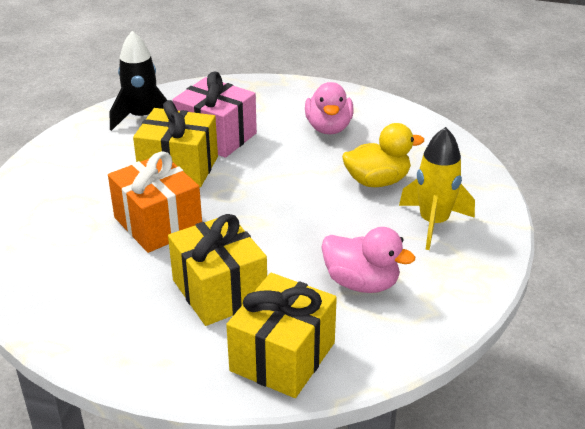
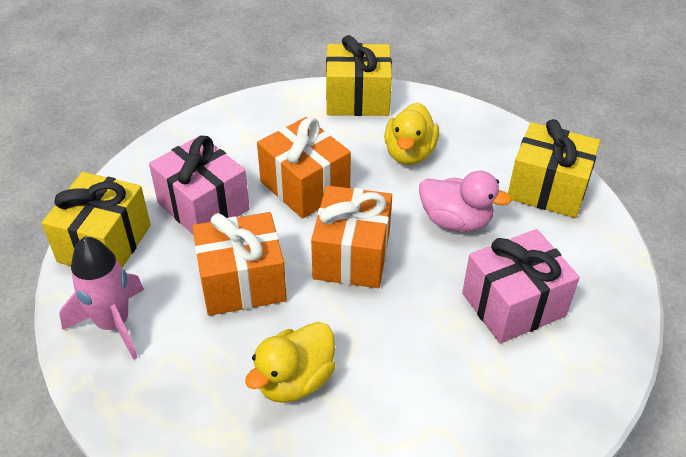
black rocket: [110,31,168,131] = 1 -> none = 0
orange gift: [108,151,202,253] = 1 -> [192,212,287,316] [257,117,351,219] [311,185,392,288] = 3
pink duck: [305,82,353,134] [321,227,415,293] = 2 -> [419,171,512,232] = 1
pink gift: [172,71,257,158] = 1 -> [149,135,250,235] [462,229,580,344] = 2
pink rocket: none = 0 -> [59,236,144,360] = 1
yellow duck: [342,123,424,187] = 1 -> [245,322,336,403] [384,102,439,165] = 2
yellow rocket: [399,127,475,250] = 1 -> none = 0

